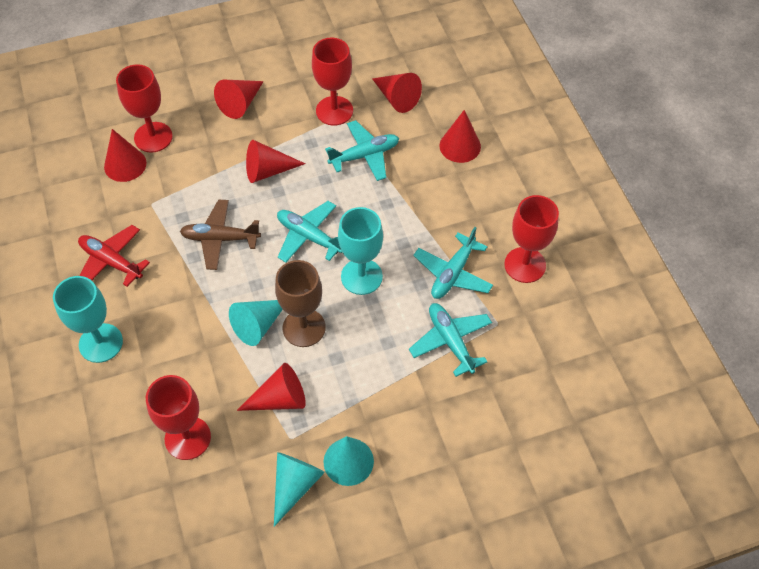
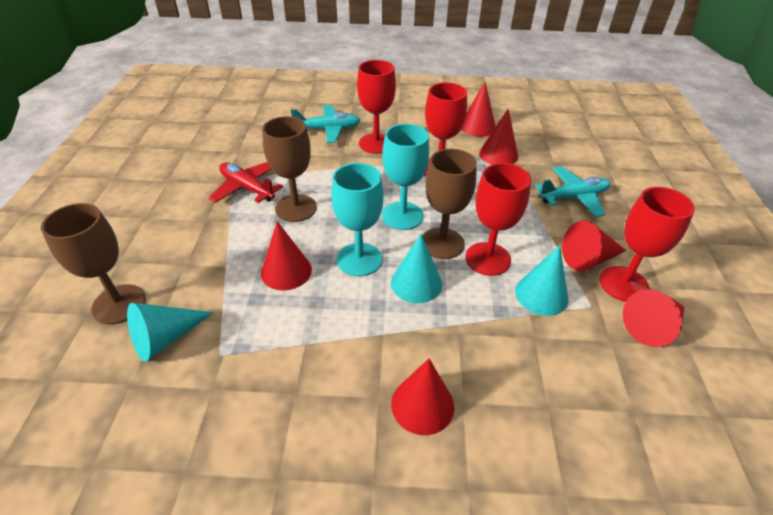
brown goblet: [275,260,326,347] = 1 -> [41,203,146,324] [262,116,317,222] [422,149,477,259] = 3
brown plane: [180,200,261,270] = 1 -> none = 0
turquoise plane: [277,201,342,262] [325,120,399,181] [409,303,492,377] [413,227,493,299] = 4 -> [291,105,361,143] [535,166,610,217] = 2

